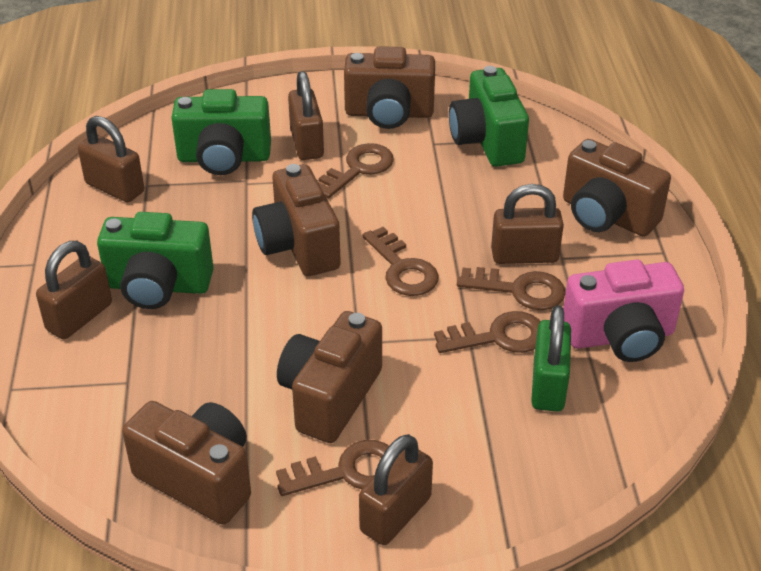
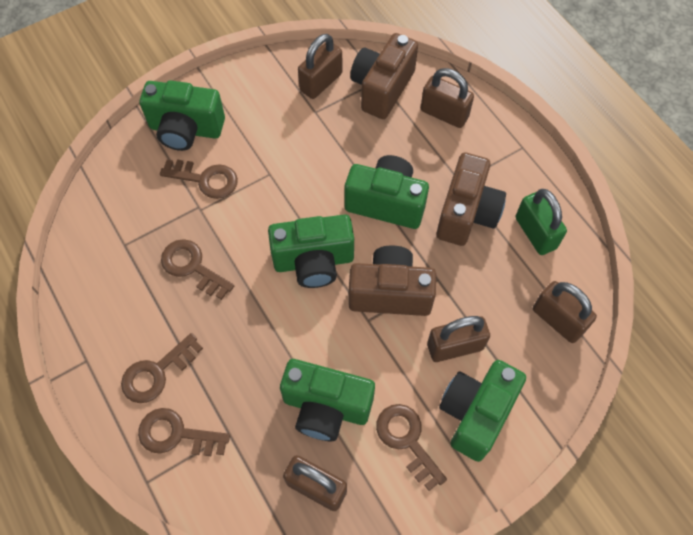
brown camera: [122,401,251,524] [252,164,341,276] [277,311,382,443] [344,46,435,129] [563,139,671,236] = 5 -> [349,246,436,316] [350,33,418,119] [437,153,506,246] = 3
green camera: [97,212,214,309] [172,89,271,175] [449,66,529,167] = 3 -> [140,80,225,151] [268,214,354,288] [280,359,375,441] [345,155,429,229] [439,360,526,462] = 5
pink camera: [563,260,684,362] = 1 -> none = 0

